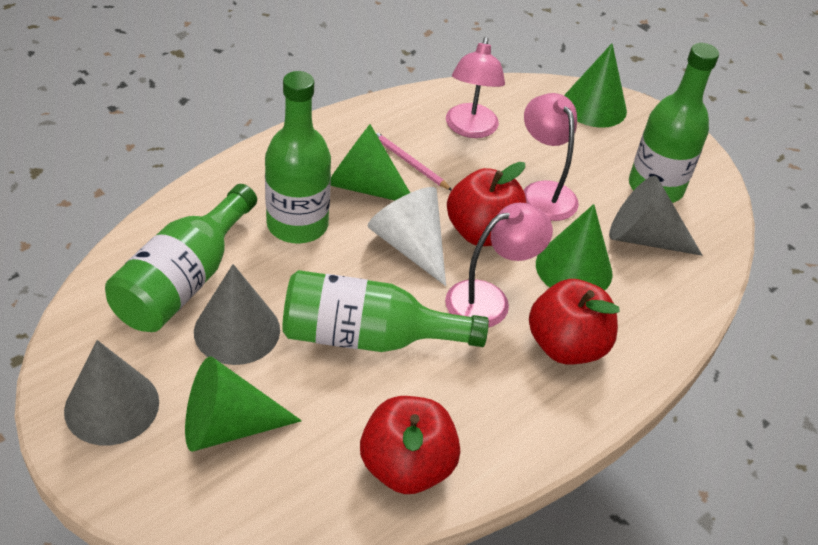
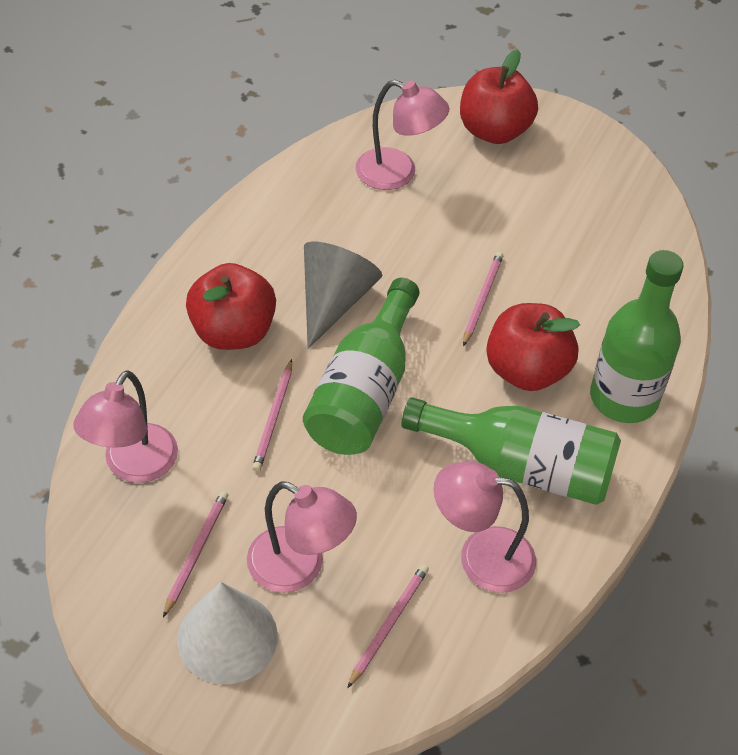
green bottle: [105,184,257,332] [265,71,331,244] [282,270,489,352] [629,43,719,203] = 4 -> [303,278,419,455] [401,397,621,505] [590,250,684,423] = 3
green cone: [185,356,302,452] [331,124,410,200] [536,204,613,291] [564,43,627,128] = 4 -> none = 0
grey cone: [64,340,159,445] [194,264,280,365] [609,176,702,256] = 3 -> [304,242,382,349] = 1
pink lamp: [445,203,553,327] [446,37,505,138] [523,93,579,221] = 3 -> [73,370,178,483] [247,481,357,593] [356,80,449,190] [434,461,536,593] = 4
pink pencil: [375,131,452,191] = 1 -> [163,491,228,617] [252,359,292,472] [347,564,429,689] [463,252,503,346] = 4

